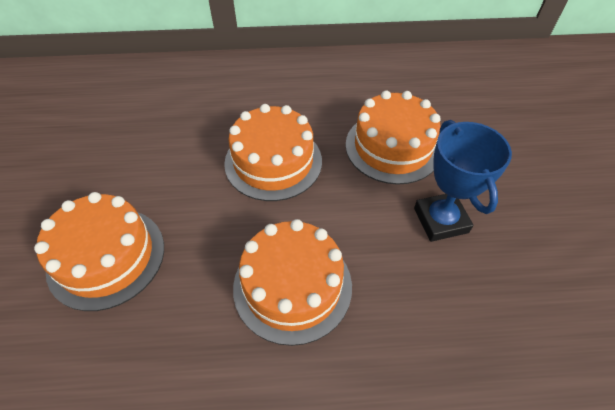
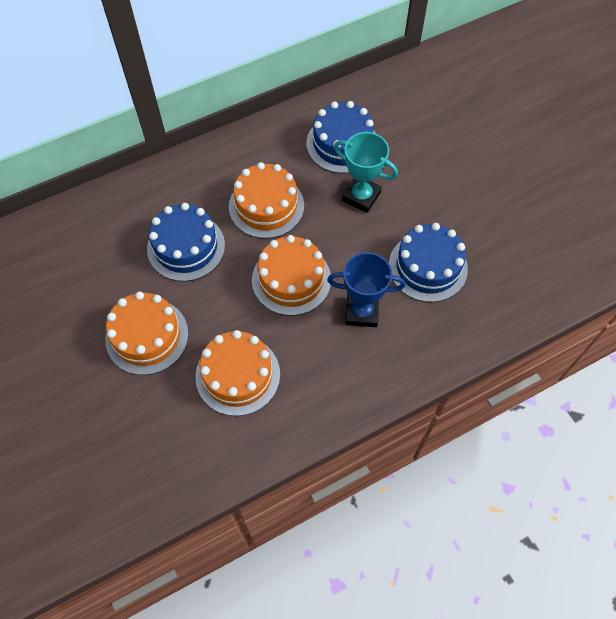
blue cake: none = 0 -> [147,203,225,282] [306,101,376,173] [389,223,468,302] = 3
turquoise trophy: none = 0 -> [334,132,398,213] = 1

